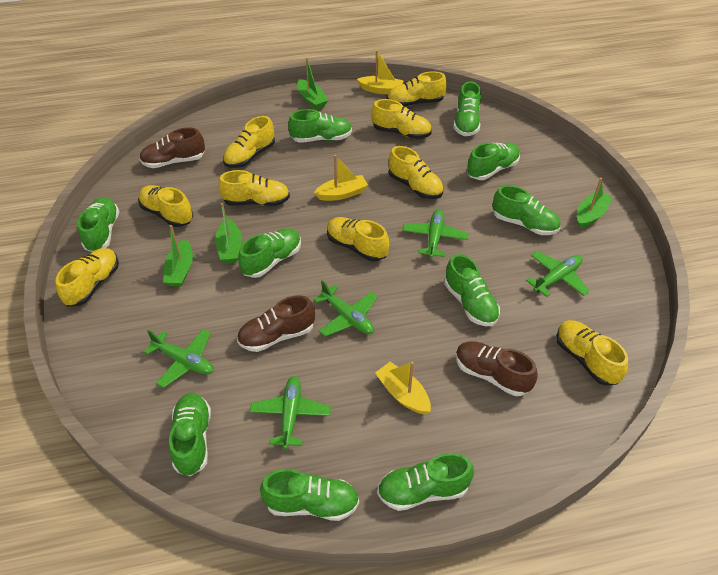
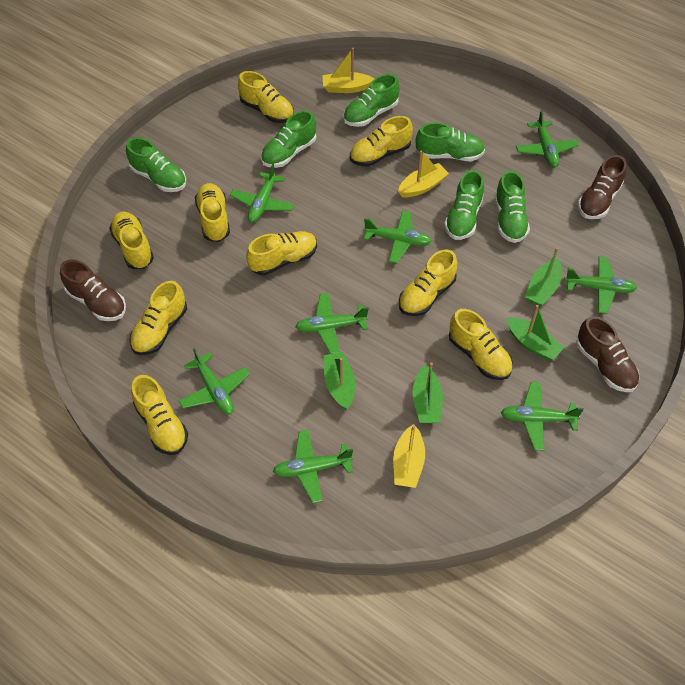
green plane: [144,329,214,388] [250,376,331,449] [314,280,378,337] [402,209,469,258] [526,251,590,297] = 5 -> [179,348,250,414] [230,163,294,223] [273,430,353,503] [295,293,369,354] [364,210,432,263] [501,382,584,451] [516,111,579,167] [564,256,637,314] = 8
green shoe: [77,197,119,252] [169,393,211,476] [238,228,301,278] [260,469,359,521] [288,109,352,143] [377,453,474,511] [444,254,500,326] [453,81,481,136] [467,143,520,180] [493,185,560,235] = 10 -> [126,137,186,192] [261,110,316,168] [343,74,400,127] [416,123,485,161] [444,170,484,240] [494,170,530,243] = 6

